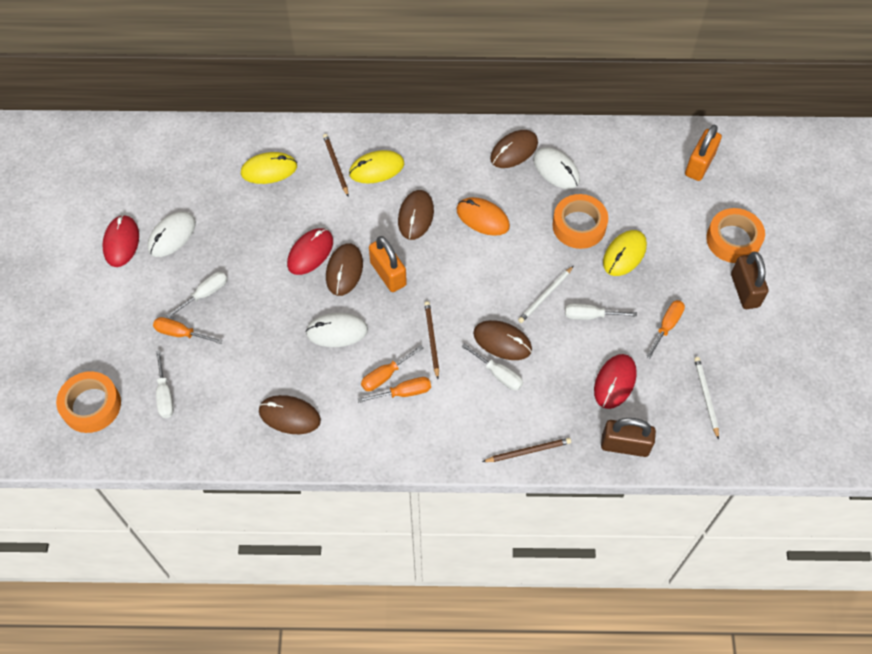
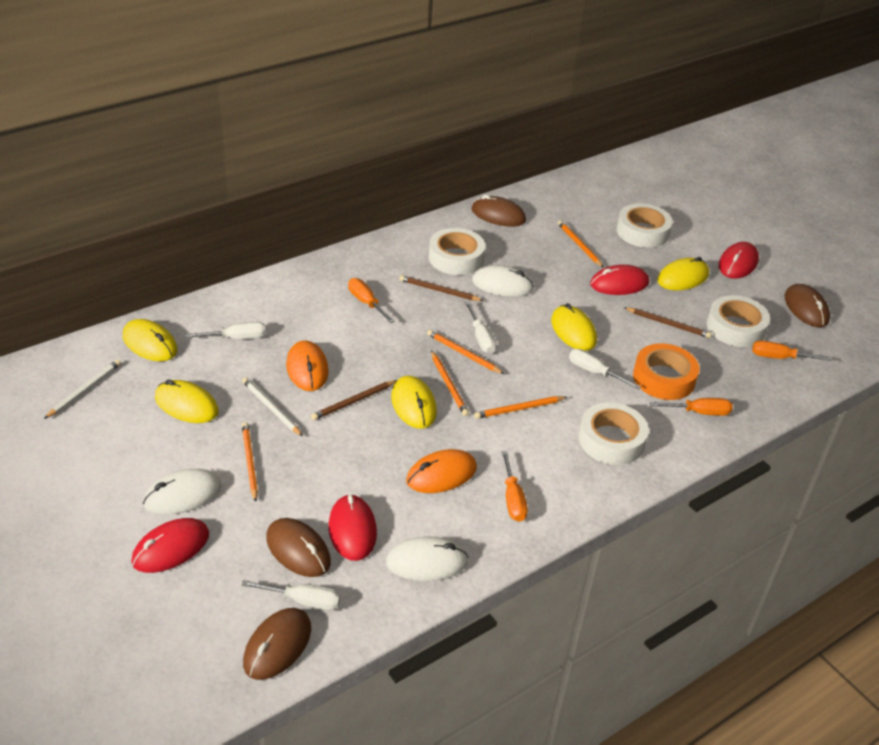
brown mouse: [259,395,321,434] [326,243,363,296] [398,190,434,240] [473,320,532,360] [490,130,538,168] = 5 -> [243,608,311,680] [266,518,331,577] [471,195,526,227] [785,284,830,327] = 4
brown padlock: [601,418,656,457] [731,252,769,309] = 2 -> none = 0
orange mouse: [457,197,510,236] = 1 -> [286,341,329,391] [406,449,477,493] = 2
orange padlock: [369,236,407,292] [685,124,722,181] = 2 -> none = 0
orange pencil: none = 0 -> [242,422,258,502] [427,330,504,374] [431,350,469,416] [474,396,567,419] [558,220,604,268] = 5
orange tape: [56,371,121,433] [552,194,608,249] [706,208,765,263] = 3 -> [633,343,699,400] = 1
red mouse: [102,215,139,267] [287,228,333,275] [594,354,637,409] = 3 -> [131,518,209,573] [329,494,377,561] [590,265,649,295] [719,242,759,279] = 4
white tape: none = 0 -> [429,228,485,275] [579,402,649,465] [616,203,673,248] [706,295,770,347] = 4
yellow mouse: [241,152,297,184] [349,150,404,184] [603,230,647,276] = 3 -> [123,319,177,361] [155,379,219,423] [391,376,437,429] [551,303,597,351] [657,257,709,290] = 5

